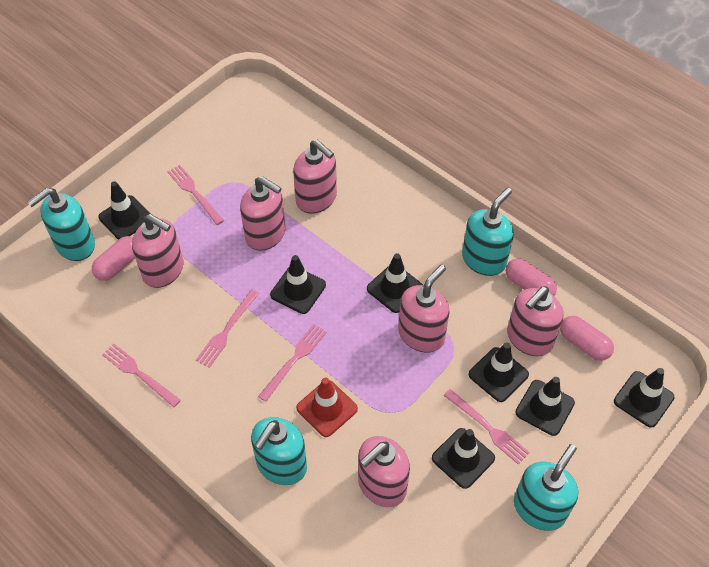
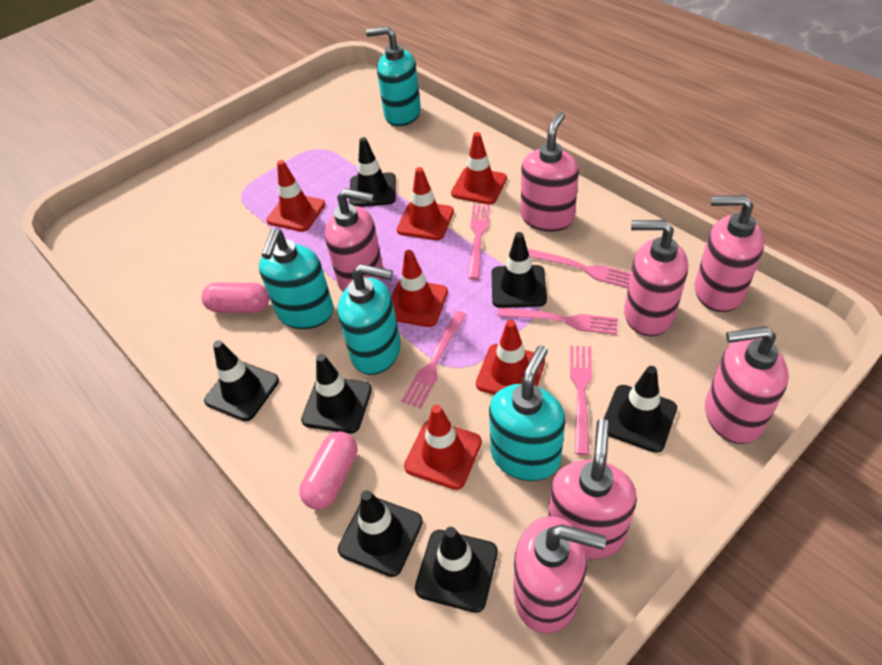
pink capsule: [92,236,135,281] [506,258,557,296] [560,316,614,361] = 3 -> [201,282,270,313] [299,431,357,510] = 2
pink soap dispenser: [132,214,184,288] [240,176,286,251] [293,140,337,214] [358,436,410,507] [398,264,450,353] [507,286,563,356] = 6 -> [325,188,383,292] [514,516,606,634] [521,111,579,232] [548,419,637,560] [624,220,688,336] [695,195,764,312] [705,326,789,444] = 7
red traffic cone: [296,377,358,437] = 1 -> [266,160,325,232] [392,250,448,327] [397,167,454,240] [404,405,482,490] [451,132,507,205] [476,320,545,395] = 6

